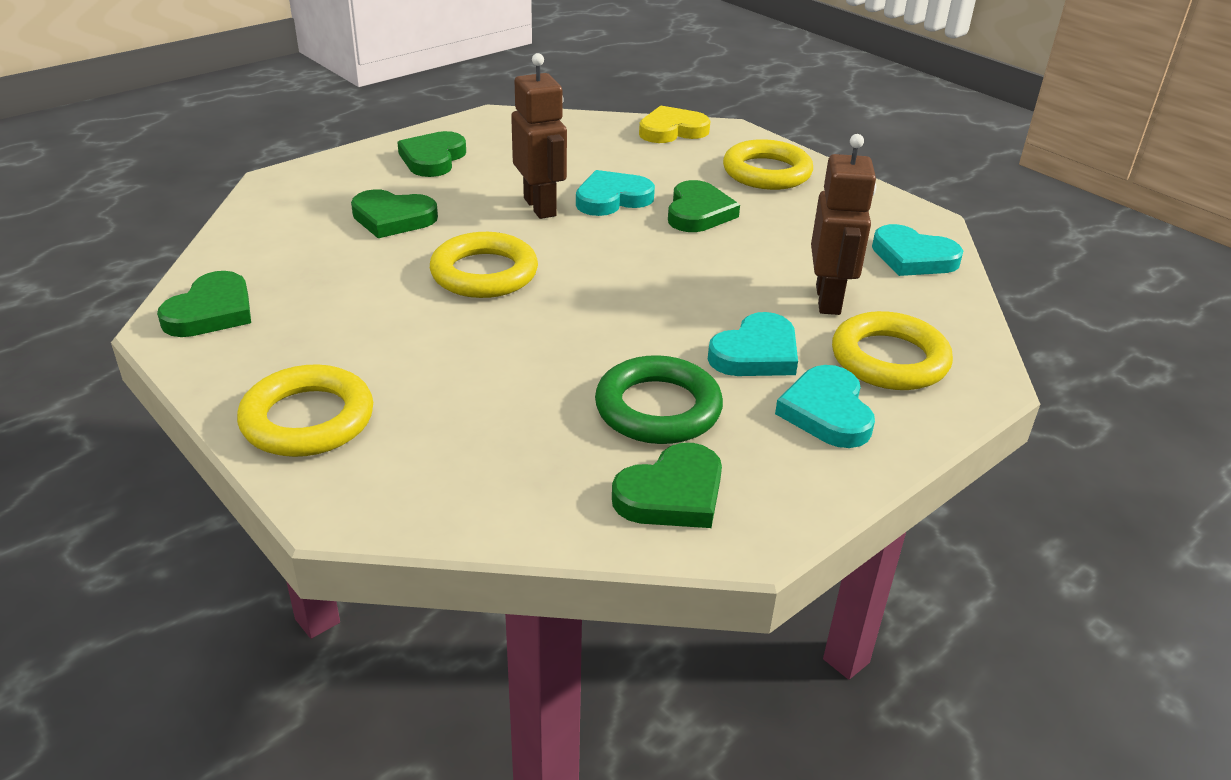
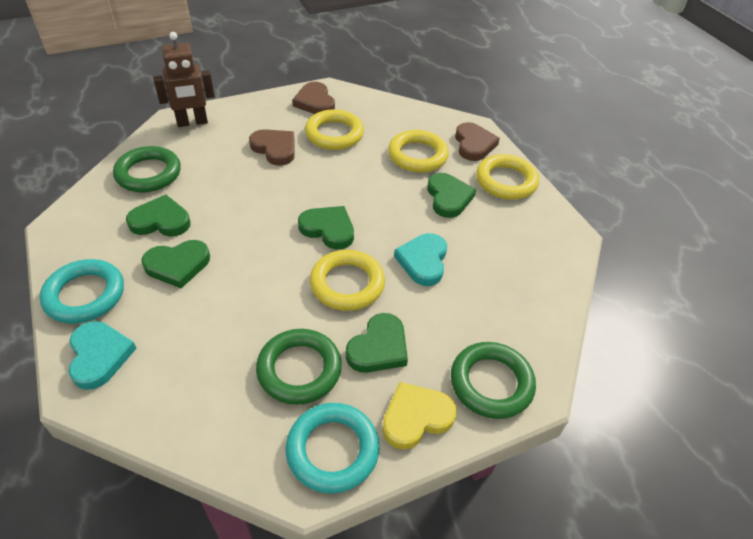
brown heart: none = 0 -> [249,129,295,166] [292,82,335,114] [455,122,500,161] = 3
brown robot: [511,53,567,219] [811,134,876,315] = 2 -> [153,32,215,127] = 1
green ring: [595,355,723,444] = 1 -> [113,146,181,192] [256,329,342,405] [451,342,536,419] = 3
turquoise heart: [576,170,655,216] [707,312,798,376] [775,365,875,448] [872,224,963,276] = 4 -> [68,321,137,390] [394,233,447,286] = 2
turquoise ring: none = 0 -> [39,259,124,324] [285,403,380,494] = 2

